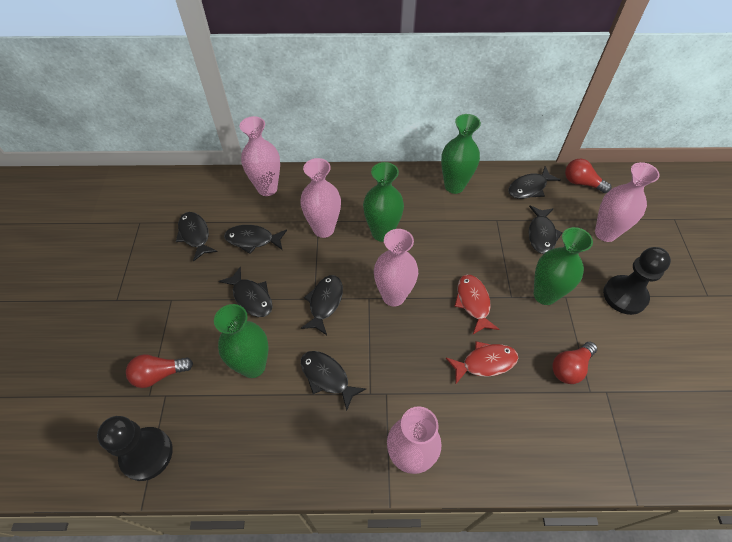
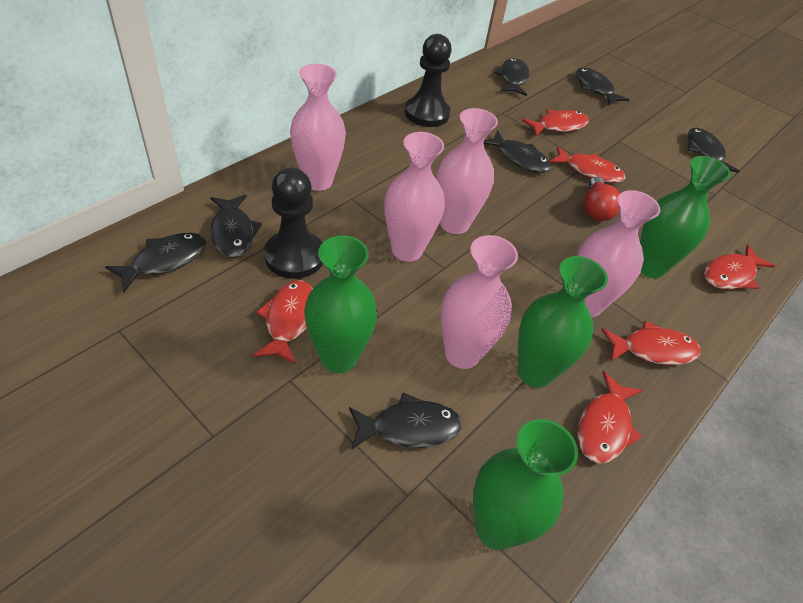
red fish: [446,341,518,384] [455,275,500,334] = 2 -> [253,280,313,365] [522,110,589,136] [550,146,626,183] [578,371,643,463] [601,321,701,365] [704,244,775,289] = 6
red light bulb: [126,354,193,388] [552,342,597,384] [565,159,611,193] = 3 -> [584,177,620,221] = 1

